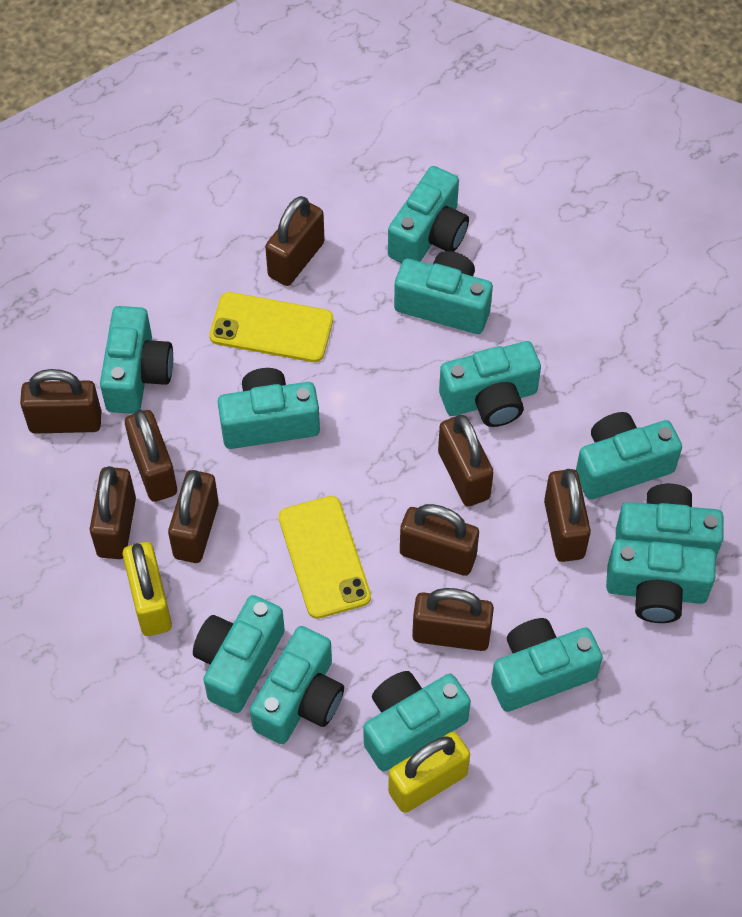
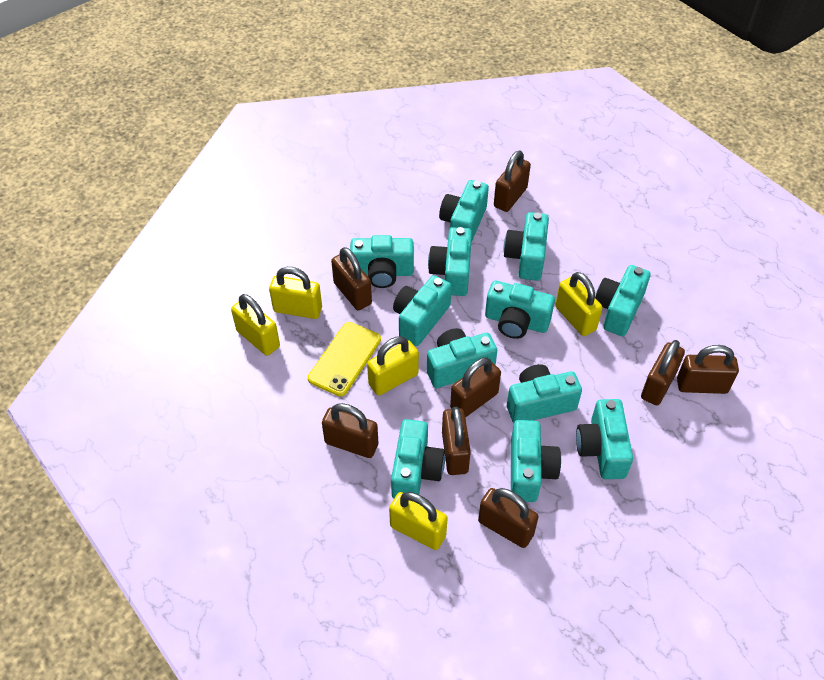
brown padlock: [20,369,101,434] [90,466,136,559] [125,410,177,502] [168,470,219,563] [265,196,325,286] [400,504,479,576] [412,588,494,651] [438,415,494,507] [544,469,591,562] = 9 -> [322,403,378,458] [331,247,372,311] [442,407,471,475] [450,357,501,418] [478,488,539,548] [494,151,531,212] [641,340,685,405] [677,345,739,394] = 8
yellow padlock: [123,542,172,636] [388,732,470,813] = 2 -> [231,294,280,356] [269,267,322,319] [367,336,419,396] [389,492,448,550] [555,272,603,336] = 5
yellow phone: [209,292,333,362] [279,496,371,619] = 2 -> [308,322,381,396] = 1

